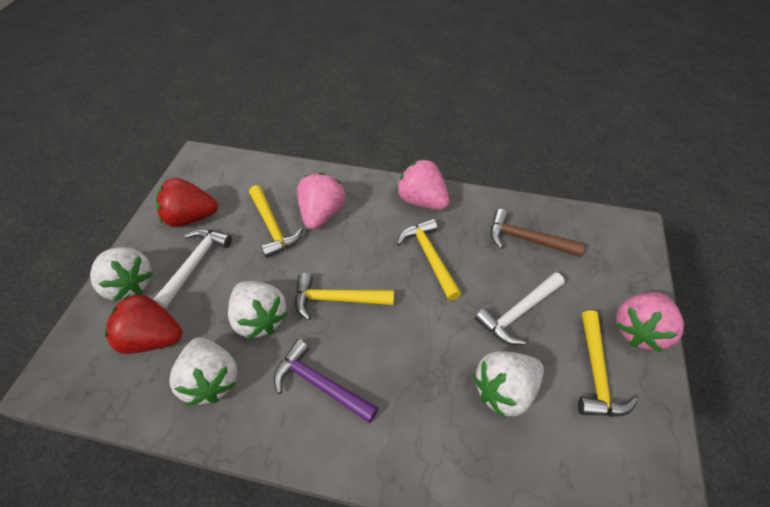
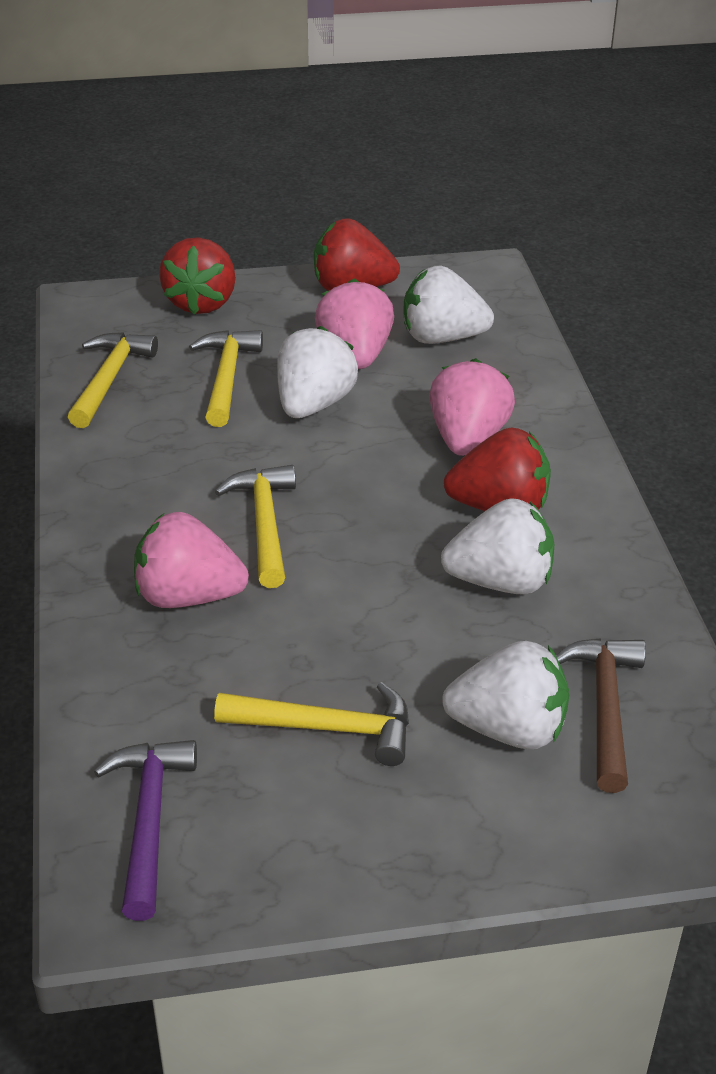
red strawberry: [104,295,182,354] [156,178,218,227] = 2 -> [159,237,236,315] [314,218,400,291] [444,427,551,511] = 3
white hammer: [153,229,232,309] [475,272,565,345] = 2 -> none = 0

